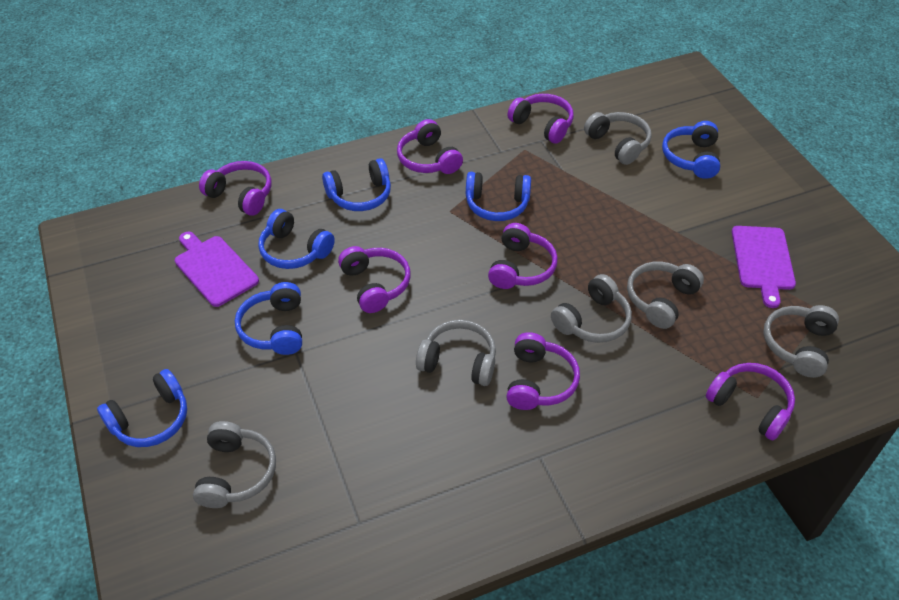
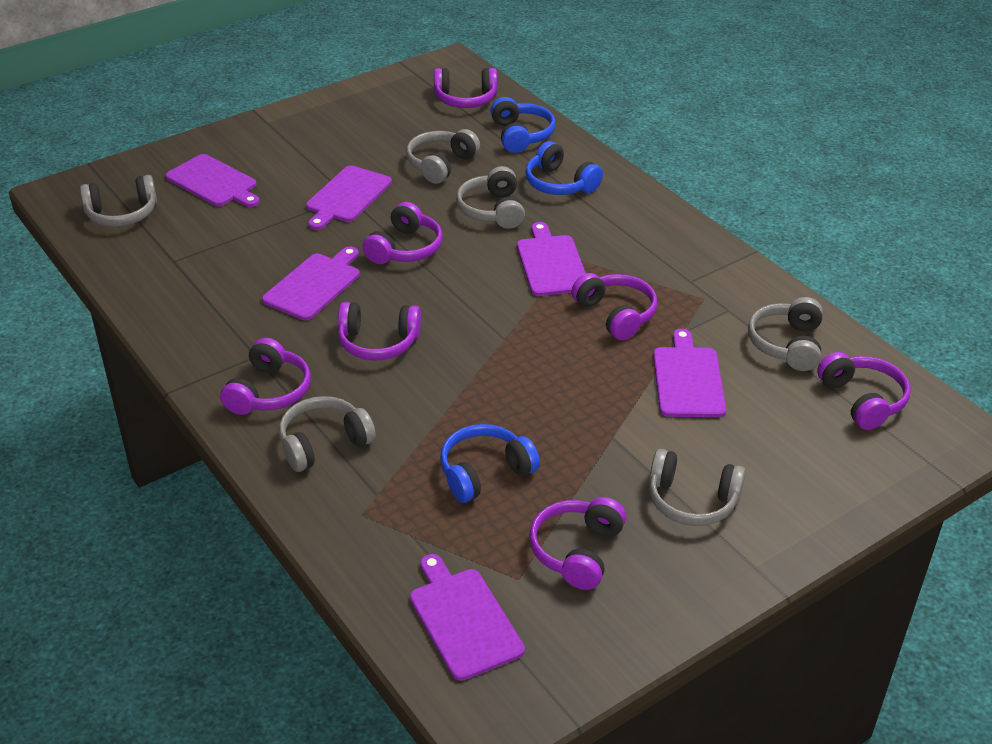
blue headphones: [97,369,187,447] [235,282,302,355] [258,209,335,269] [322,158,391,211] [466,172,531,221] [662,121,720,179] = 6 -> [440,424,540,503] [491,97,556,153] [525,141,603,195] = 3
purple cutting board: [175,232,259,307] [732,226,796,308] = 2 -> [165,154,260,207] [262,246,360,320] [306,165,392,230] [410,554,525,681] [517,222,586,296] [653,329,726,417] = 6

